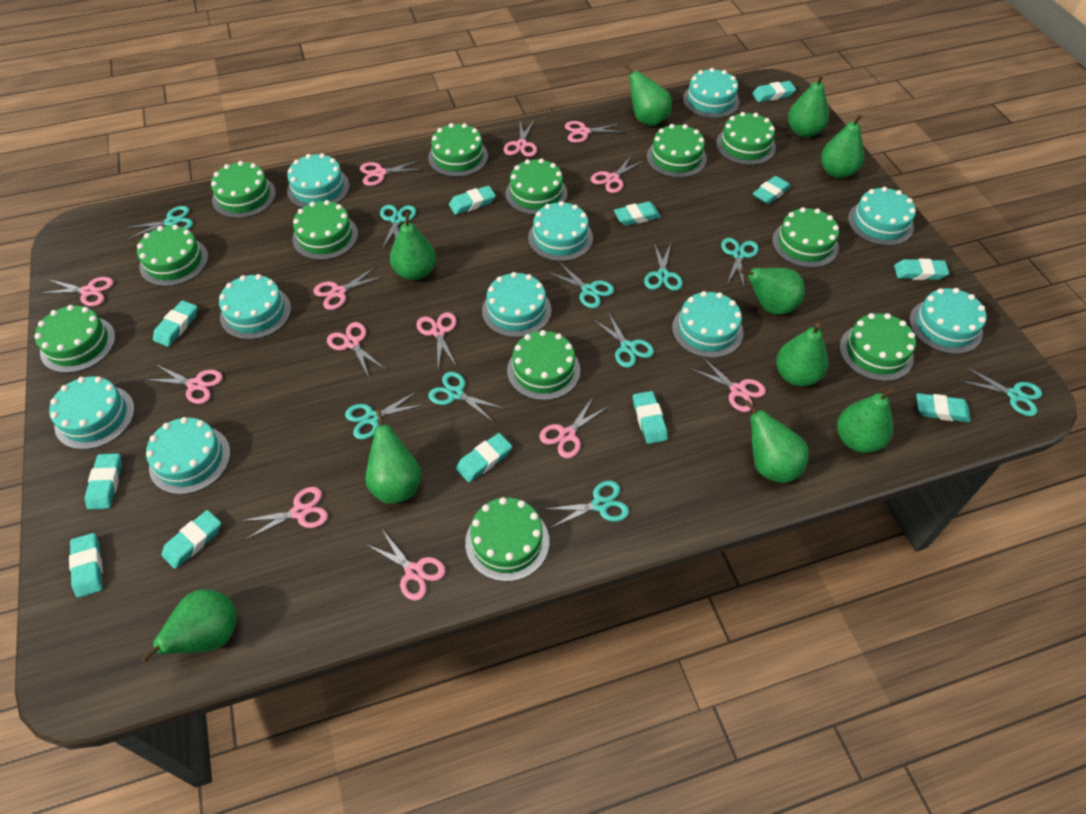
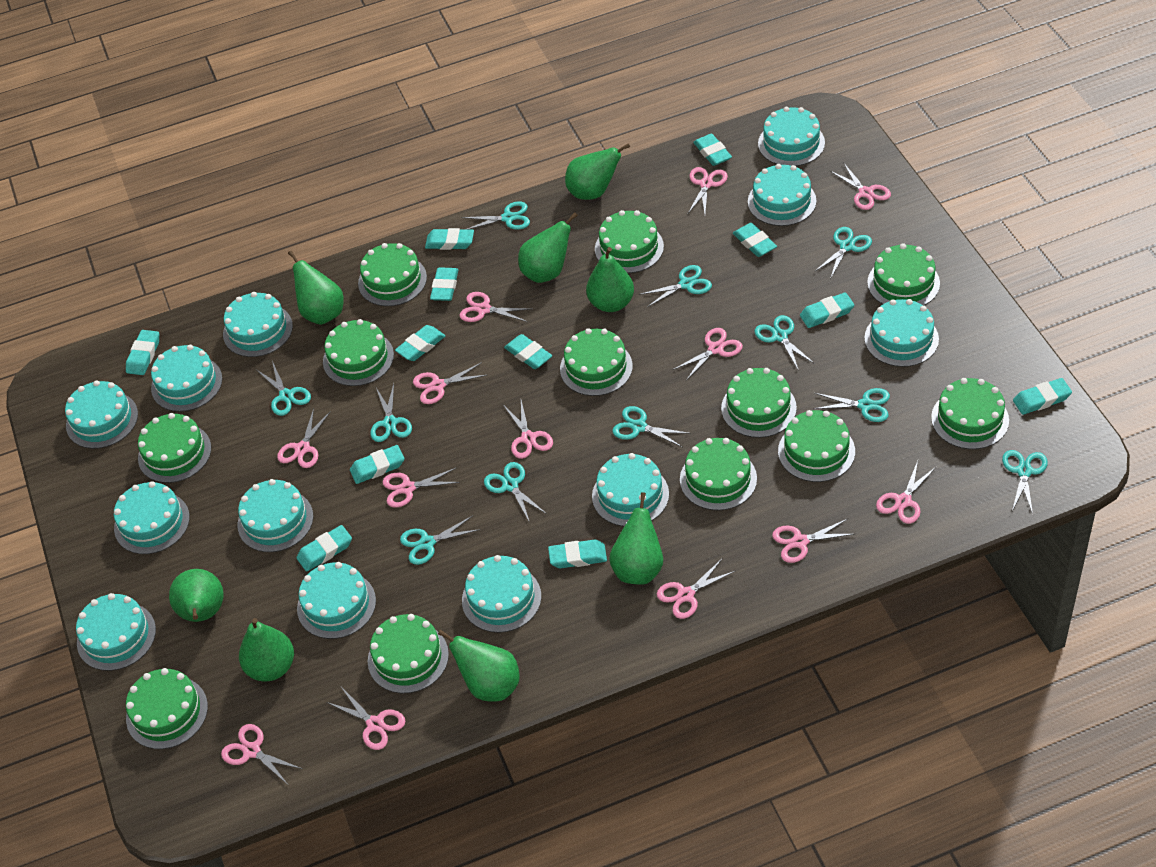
green pear: [141,589,237,663] [365,409,422,504] [390,212,436,280] [624,63,672,126] [740,268,805,315] [744,400,809,483] [776,323,828,386] [788,74,829,137] [821,114,864,178] [837,388,894,453] = 10 -> [169,569,224,622] [239,618,294,681] [288,251,344,325] [438,630,519,702] [518,212,578,283] [565,143,630,200] [586,247,634,312] [609,492,663,585] = 8
turquoise cake: [49,376,135,450] [146,417,230,494] [219,274,291,340] [287,153,350,208] [482,272,552,338] [528,201,593,261] [672,291,744,358] [683,68,740,118] [848,187,916,246] [909,288,987,354] = 10 -> [65,380,138,449] [76,593,156,671] [114,481,190,554] [151,345,222,412] [223,292,293,357] [237,479,314,552] [297,562,376,639] [462,555,541,633] [592,453,669,527] [748,164,816,226] [758,107,825,166] [864,299,939,367] = 12
turquoise scissors: [125,206,193,240] [345,391,423,440] [380,205,416,249] [428,372,503,421] [546,481,629,528] [548,262,614,308] [593,312,654,368] [644,243,683,291] [721,238,759,286] [961,367,1042,416] = 10 -> [257,361,311,416] [370,384,412,442] [400,516,480,565] [461,201,530,230] [484,462,547,523] [612,406,691,447] [639,265,712,307] [754,315,815,371] [813,388,890,422] [814,227,872,279] [1002,450,1048,514] = 11

